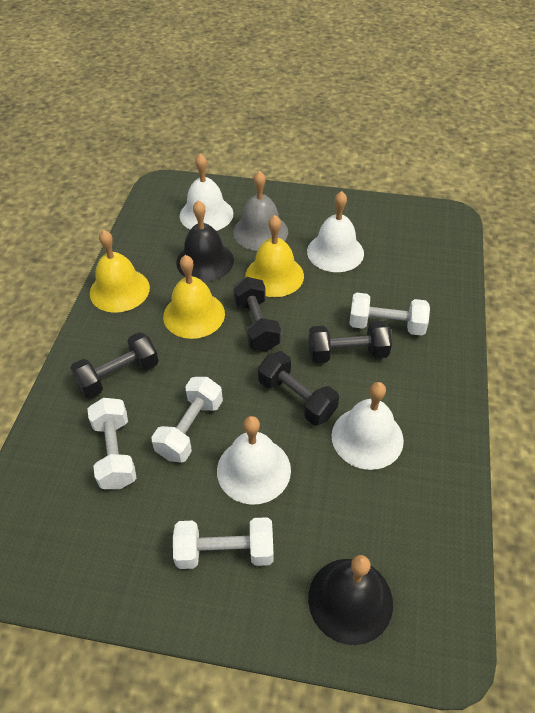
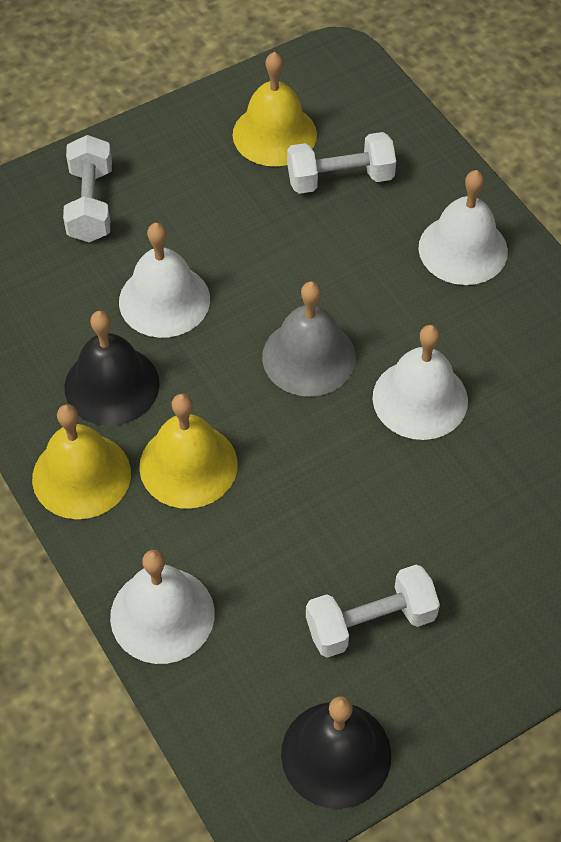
black dumbbell: [70,332,159,398] [233,277,281,351] [258,351,339,425] [308,321,392,363] = 4 -> none = 0
white dumbbell: [87,398,136,490] [151,377,223,462] [173,517,274,569] [349,293,430,336] = 4 -> [63,135,112,242] [287,132,396,194] [306,564,440,658] = 3

